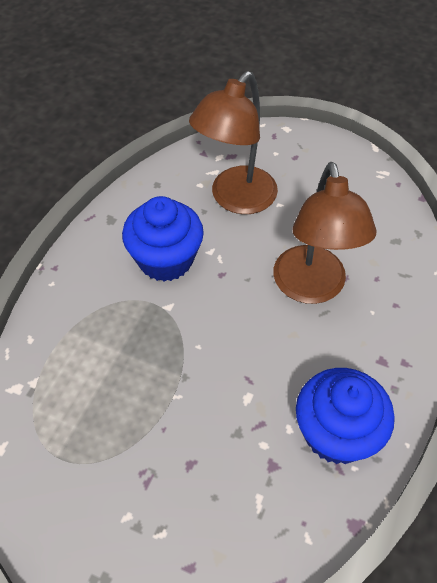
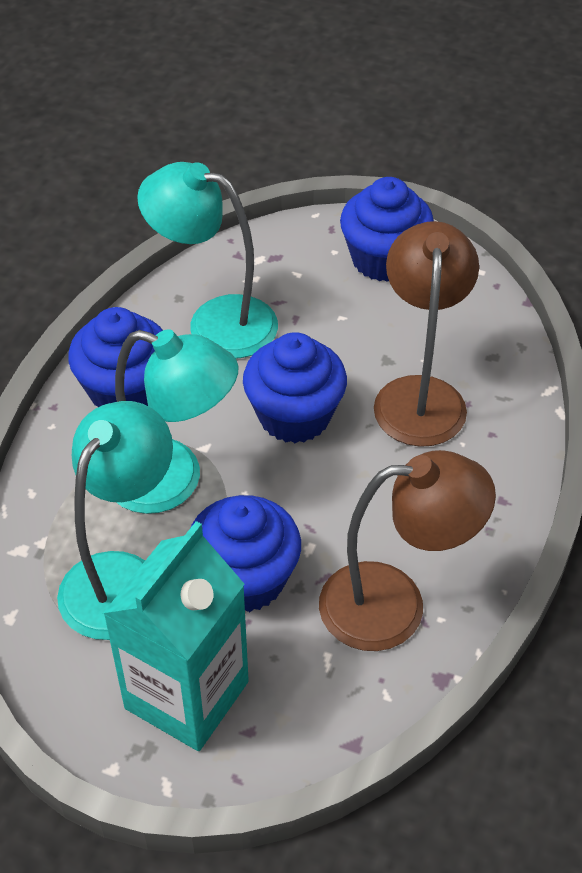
blue cupcake: [122,196,204,282] [296,368,395,464] = 2 -> [68,307,163,407] [191,495,301,612] [243,332,347,443] [340,177,434,282] = 4
turquoise carton: none = 0 -> [103,521,249,751] = 1
turquoise lamp: none = 0 -> [57,401,173,640] [115,329,239,514] [137,162,278,358] = 3

